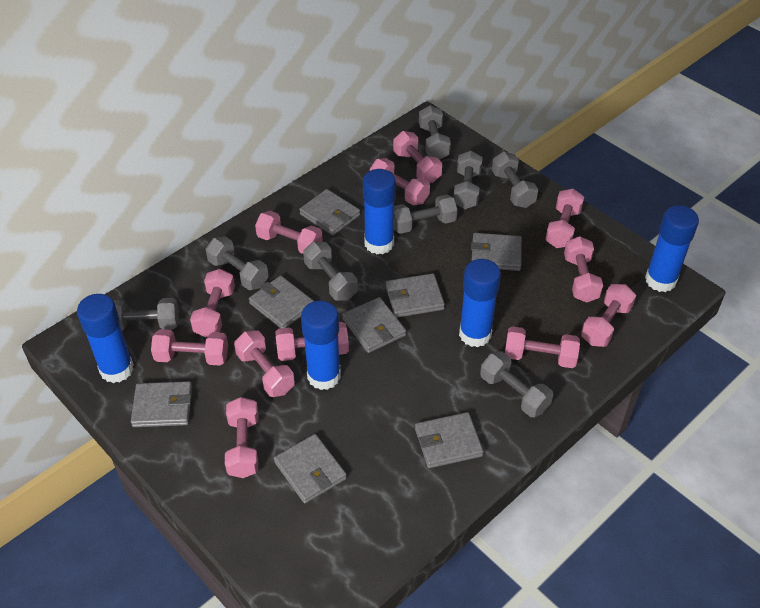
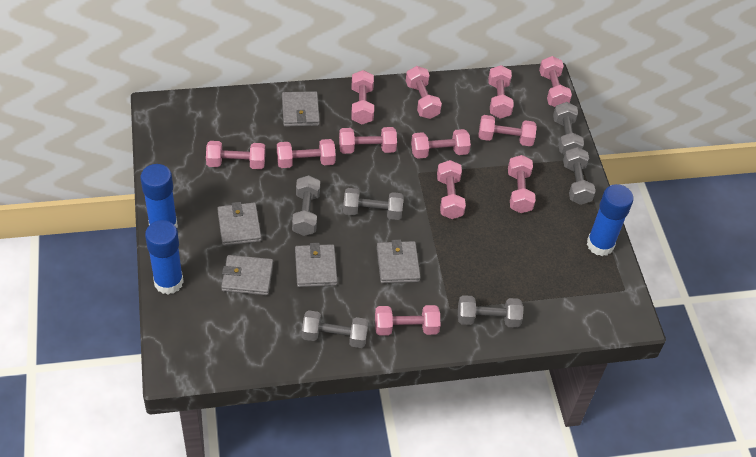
blue glue stick: [77,294,134,383] [301,301,341,390] [363,169,396,254] [459,259,501,347] [645,205,699,292] = 5 -> [140,164,178,228] [145,220,184,294] [587,184,633,256] = 3
grey dumbbell: [113,298,179,330] [206,236,269,290] [303,241,358,301] [394,194,457,234] [419,105,451,160] [454,151,483,209] [480,351,553,417] [492,151,538,208] = 8 -> [292,175,320,236] [302,310,369,348] [343,188,404,220] [458,295,523,328] [553,102,584,155] [563,147,596,205] = 6
grey wallet: [131,381,192,427] [249,276,314,328] [274,434,347,503] [299,189,360,236] [342,297,406,353] [386,273,445,318] [415,412,484,468] [471,233,522,271] = 8 -> [217,202,262,246] [221,255,273,295] [282,91,320,127] [295,243,337,287] [377,240,421,284] = 5

